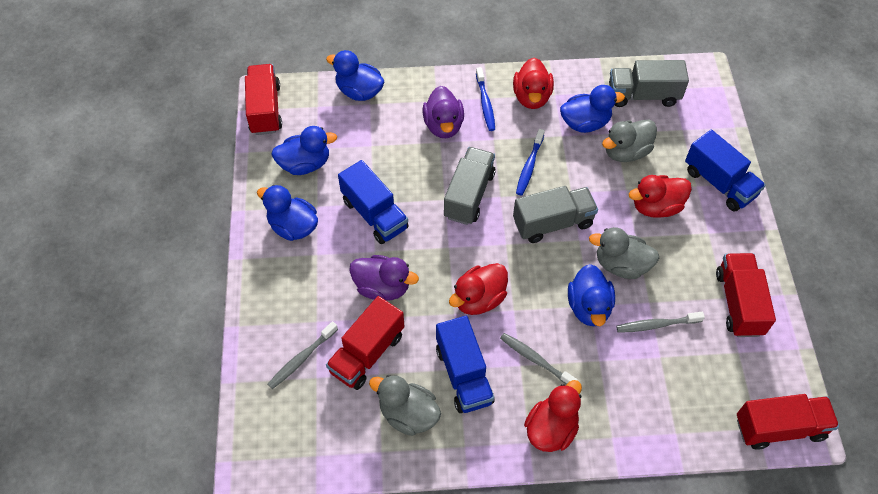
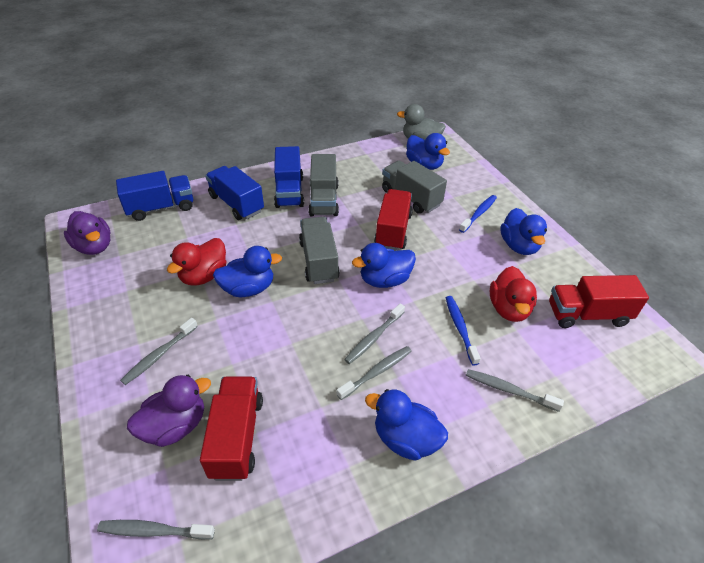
grey duck: [369,375,441,436] [589,227,659,279] [602,120,657,162] = 3 -> [397,104,446,140] = 1
grey toothbrush: [268,321,338,389] [500,333,579,385] [616,312,705,333] = 3 -> [97,520,215,540] [120,318,198,385] [337,346,412,400] [344,304,405,364] [466,369,564,412] = 5
red duck: [449,263,508,315] [513,57,554,109] [524,380,582,452] [629,175,692,218] = 4 -> [167,238,226,285] [490,266,537,322] = 2
red truck: [245,64,282,135] [326,296,405,390] [716,253,776,337] [737,394,839,450] = 4 -> [200,376,263,481] [374,189,413,251] [549,275,649,328] = 3

